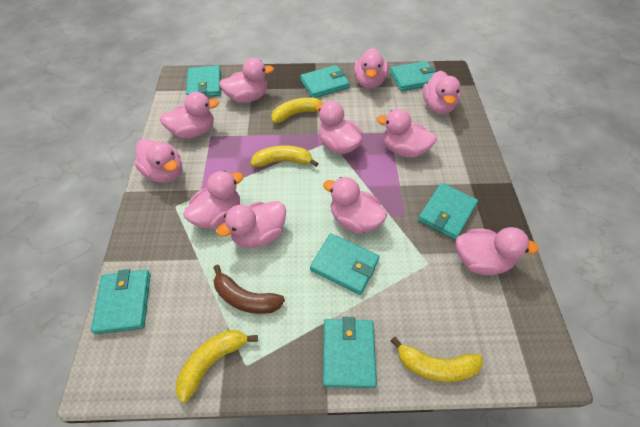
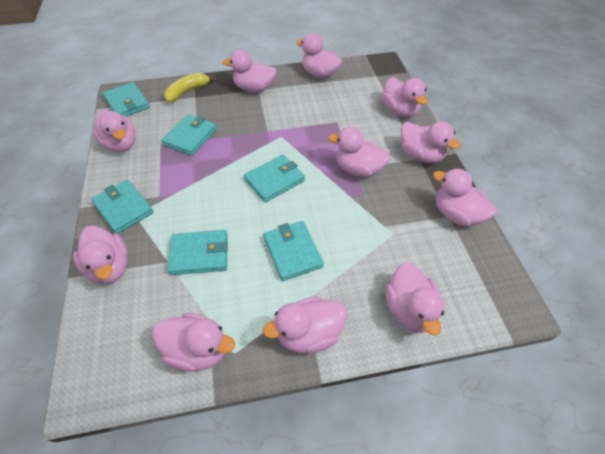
brown banana: [213,265,285,314] = 1 -> none = 0
turquoise wallet: [91,269,151,334] [186,65,221,97] [300,65,350,98] [310,233,380,295] [323,317,377,388] [390,61,436,91] [418,183,478,240] = 7 -> [91,180,154,234] [103,82,150,116] [162,114,217,156] [167,230,228,275] [244,155,305,202] [263,221,324,281] = 6
yellow banana: [176,330,258,403] [251,145,319,167] [271,97,322,123] [390,337,483,382] = 4 -> [164,73,216,102] = 1

